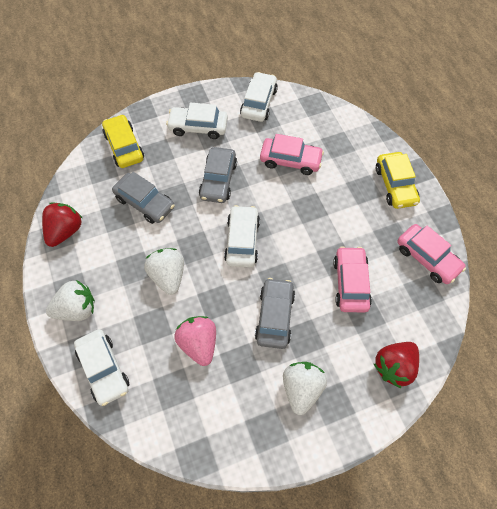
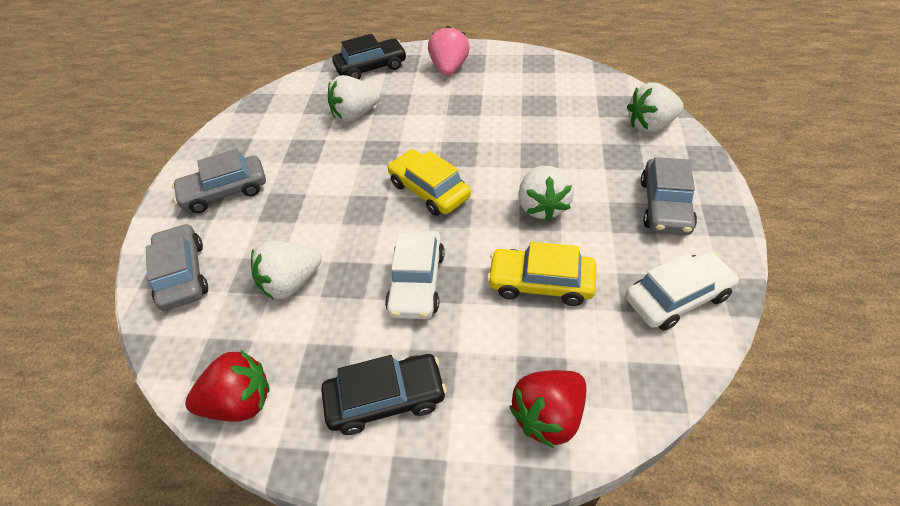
black car: none = 0 -> [321,354,447,435] [332,34,407,80] = 2
pink car: [260,134,324,175] [333,246,372,313] [397,224,466,284] = 3 -> none = 0
white car: [74,329,129,406] [166,103,228,139] [224,205,260,267] [240,72,278,122] = 4 -> [385,231,445,319] [625,251,739,331] = 2
white strawberry: [46,280,95,321] [144,248,184,295] [283,362,327,415] = 3 -> [251,241,322,299] [328,75,380,123] [518,166,574,221] [627,82,684,133] = 4

